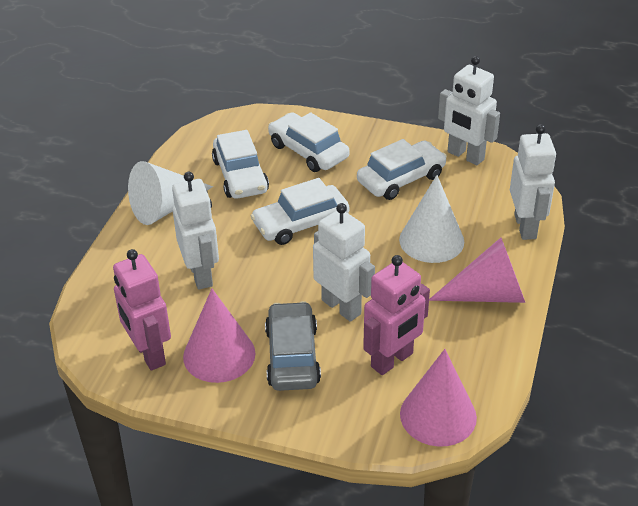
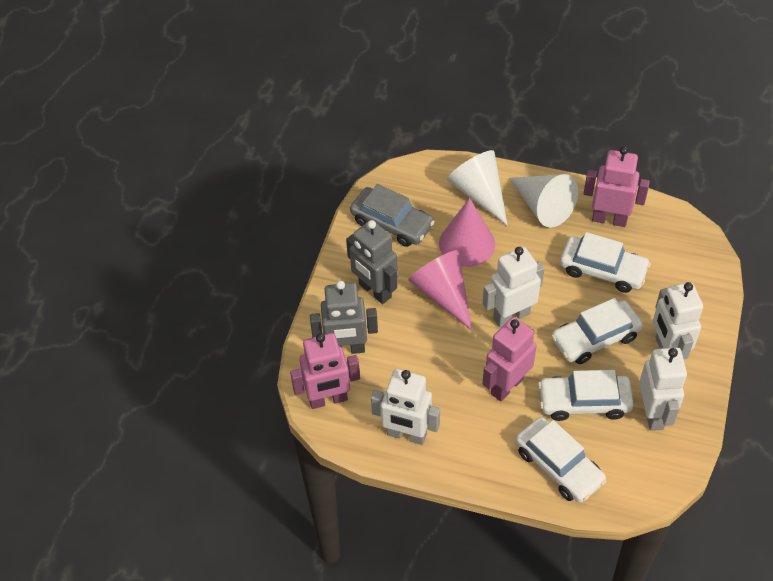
grey robot: none = 0 -> [310,281,378,354] [346,220,398,304] = 2
pink cone: [183,289,255,383] [400,349,477,447] [429,238,525,303] = 3 -> [408,250,472,330] [439,198,495,267] = 2
pink robot: [113,249,171,371] [363,255,430,375] = 2 -> [290,333,360,409] [483,317,537,401] [583,146,650,227] = 3

